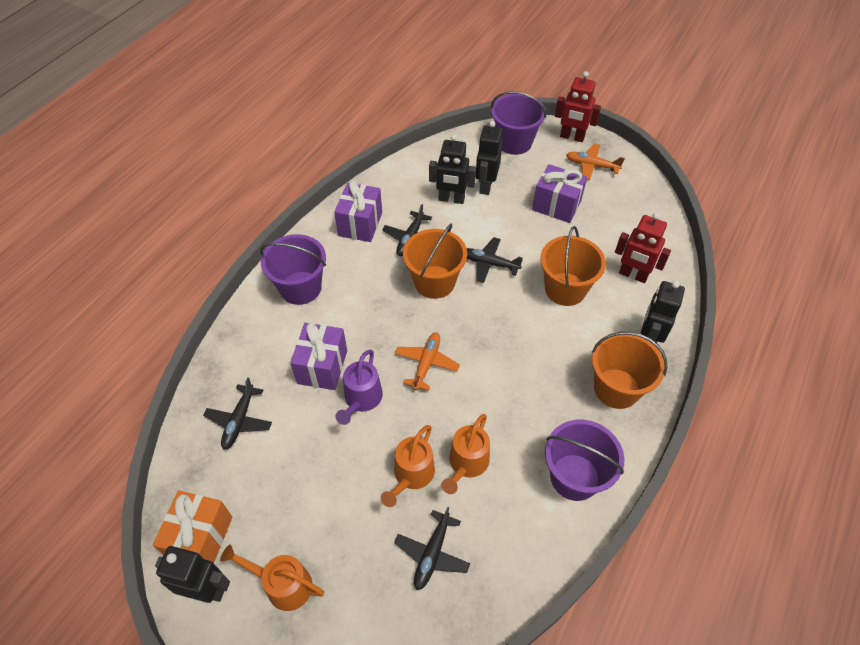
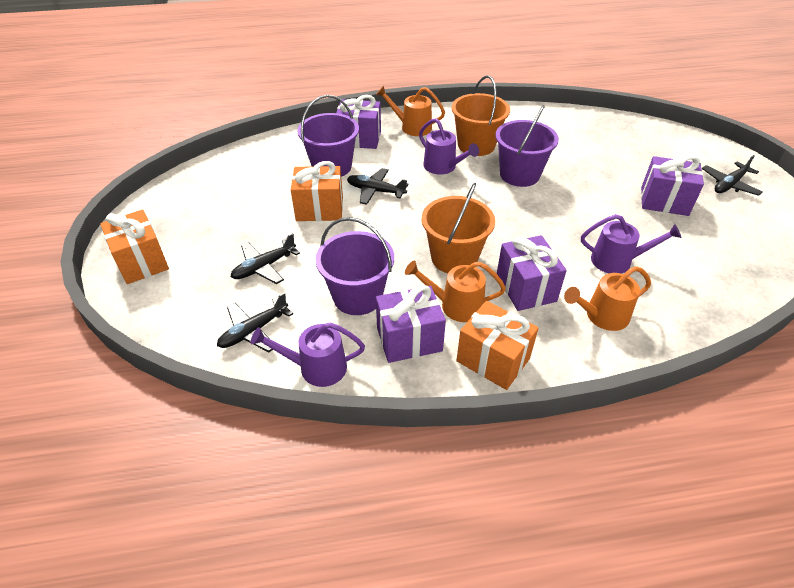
black robot: [155,546,230,603] [429,134,476,204] [476,121,503,195] [641,281,685,343] = 4 -> none = 0
orange bucket: [403,224,467,299] [540,226,606,306] [592,332,668,409] = 3 -> [422,183,495,273] [452,76,510,156] = 2
orange gift: [153,490,232,563] = 1 -> [100,210,169,284] [291,161,343,221] [456,301,539,390] = 3
orange plane: [395,333,460,391] [566,143,625,180] = 2 -> none = 0
purple gift: [290,323,347,390] [334,181,382,242] [532,164,587,223] = 3 -> [336,95,381,149] [376,285,446,363] [497,235,567,311] [641,155,704,216] = 4
purple watering can: [336,350,383,425] = 1 -> [250,322,365,387] [419,118,479,175] [581,214,682,274] = 3
red robot: [555,71,601,142] [615,213,671,283] = 2 -> none = 0

